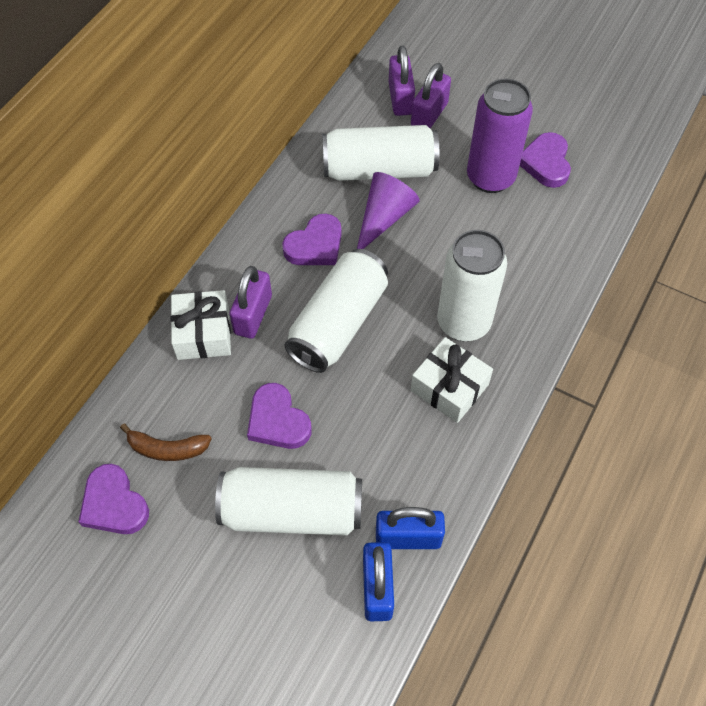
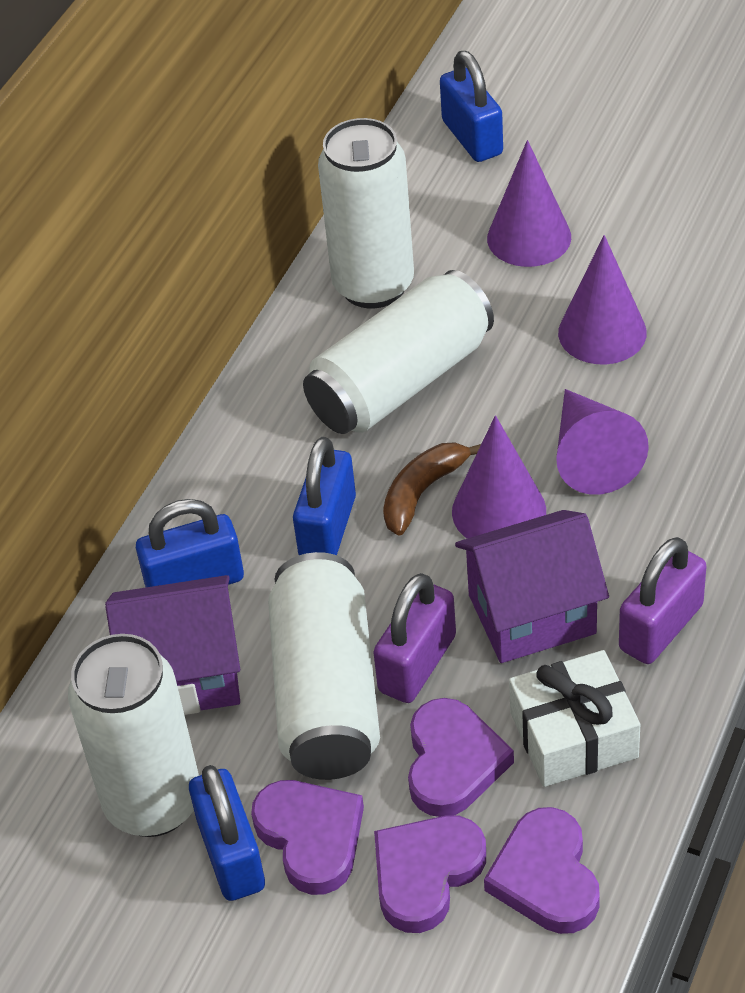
blue padlock: [363,542,394,621] [376,507,445,549] = 2 -> [136,499,244,587] [189,765,265,901] [293,437,356,555] [440,51,503,162] = 4
purple can: [467,79,533,193] = 1 -> none = 0
purple cone: [357,172,420,249] = 1 -> [452,415,546,539] [487,140,571,267] [556,389,649,495] [558,235,647,364] = 4
purple house: none = 0 -> [105,575,240,715] [455,510,609,663] = 2
purple padlock: [229,266,272,339] [389,46,415,116] [411,63,451,128] = 3 -> [373,573,456,703] [619,537,707,664] = 2
white gift: [170,290,231,360] [411,337,493,423] = 2 -> [509,650,640,787] = 1

